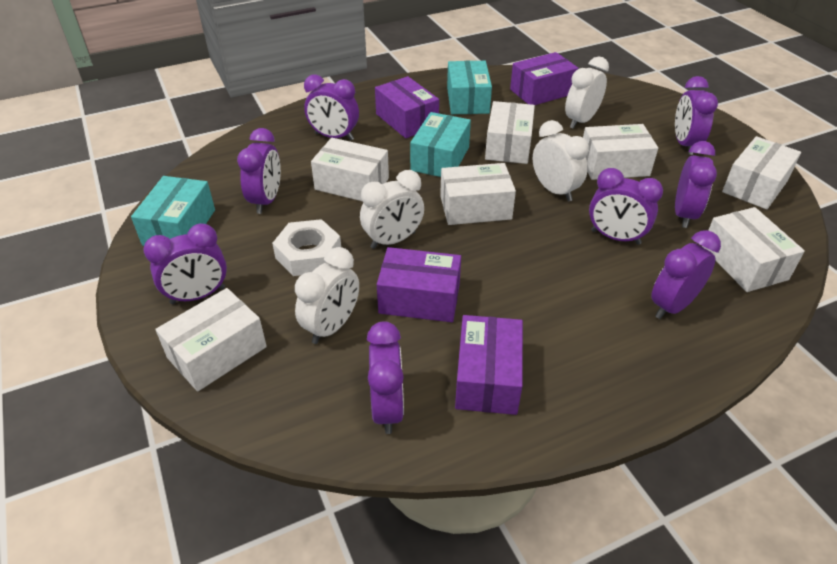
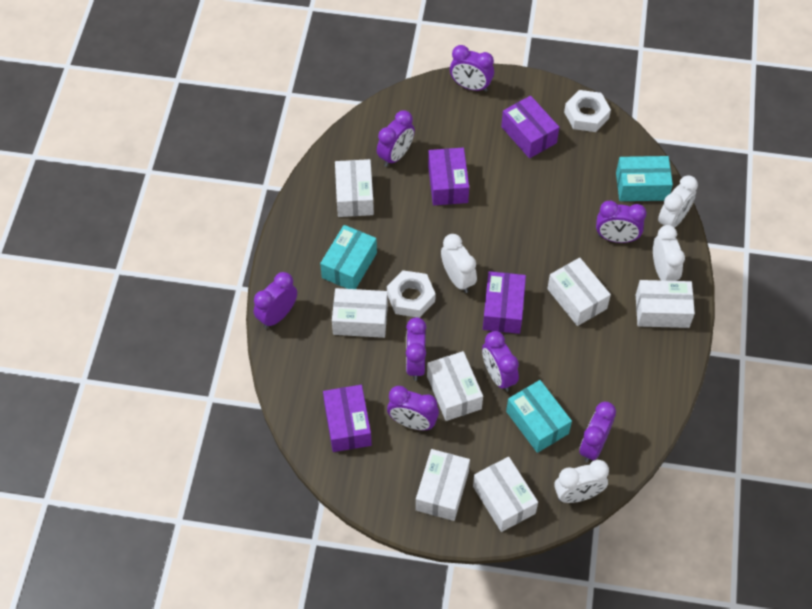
white nut: [272,219,341,276] = 1 -> [387,270,436,318] [564,90,611,132] = 2

